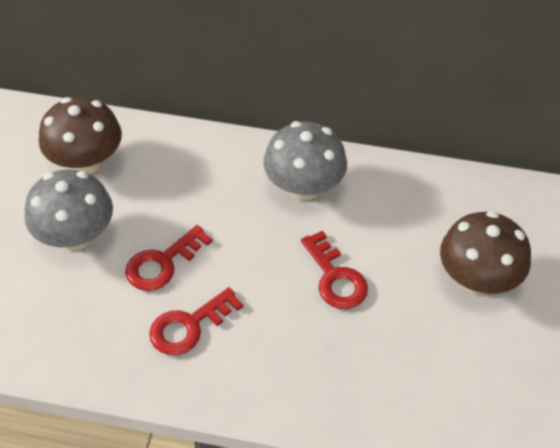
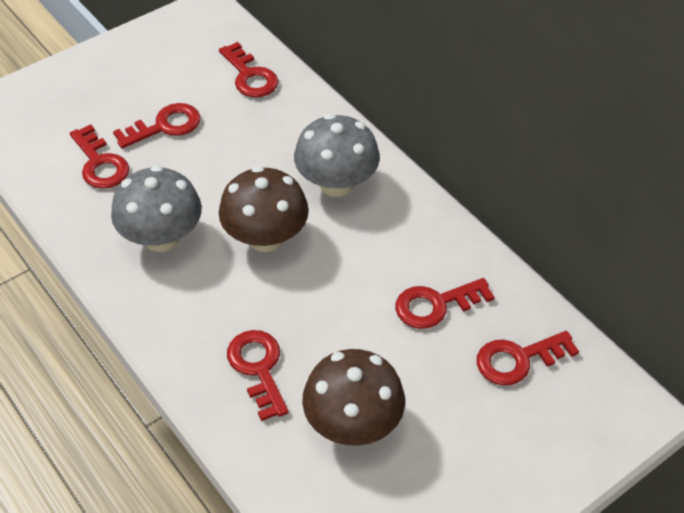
red key: [125,225,212,291] [149,287,244,355] [301,230,368,309] = 3 -> [70,124,129,189] [113,103,200,148] [219,42,278,97] [227,330,289,421] [395,278,495,329] [477,331,579,385] = 6

